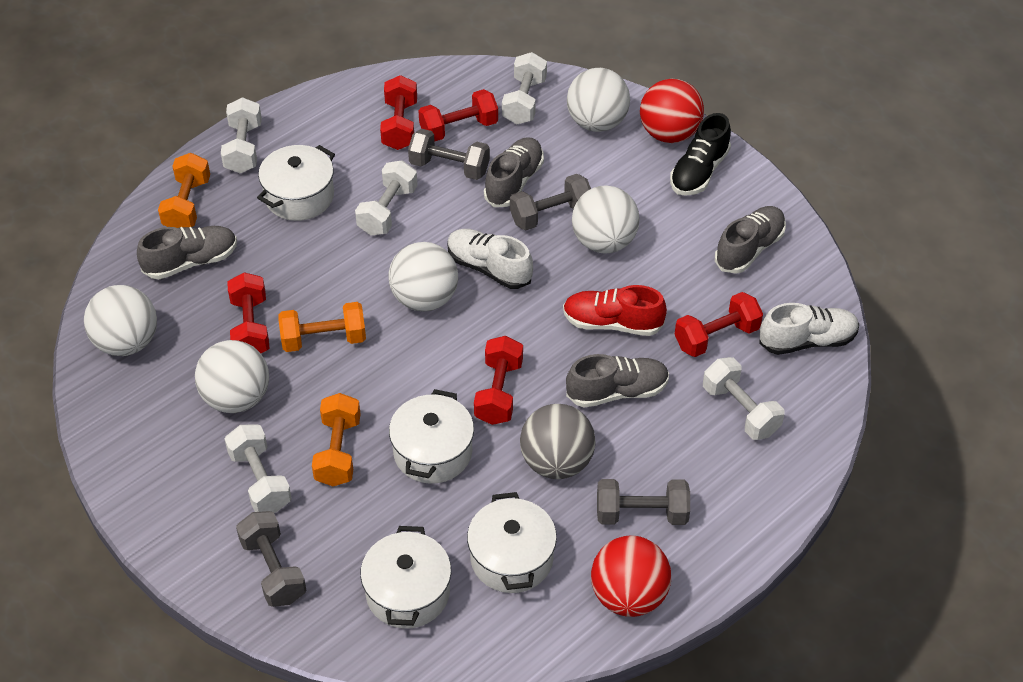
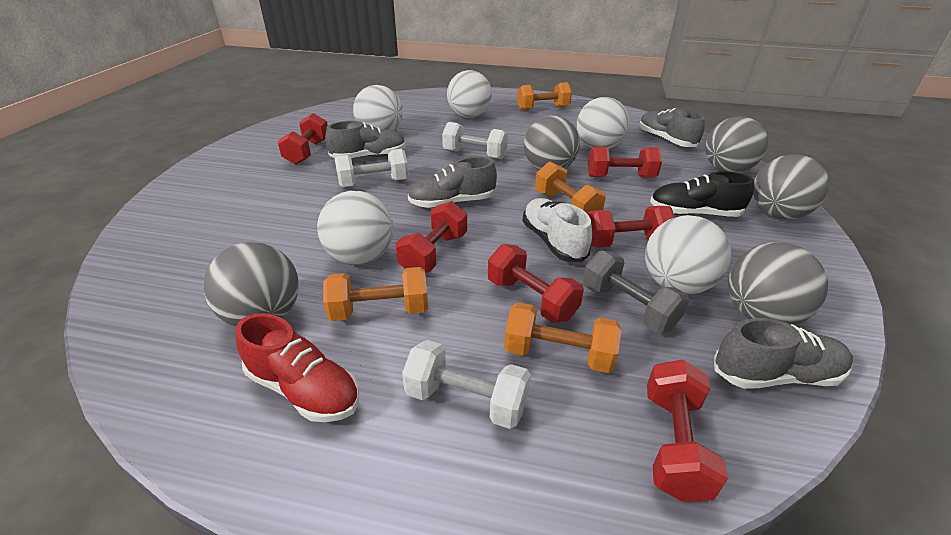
grey ball: [520,404,596,479] = 1 -> [203,242,299,327] [524,115,580,170] [705,117,768,173] [728,242,828,325] [753,154,829,219] = 5
grey dumbbell: [236,511,306,607] [408,129,490,180] [510,174,591,231] [597,479,690,525] = 4 -> [583,250,689,333] = 1
orange dumbbell: [158,153,210,228] [278,302,366,352] [312,393,361,486] = 3 -> [323,267,428,321] [504,302,621,373] [517,82,572,111] [535,162,606,213] = 4
red ball: [591,535,671,617] [640,79,704,143] = 2 -> none = 0
red dumbbell: [227,272,270,353] [380,75,417,150] [419,89,498,141] [474,336,523,425] [675,292,763,357] = 5 -> [277,113,328,165] [396,201,467,273] [488,244,584,323] [587,206,675,248] [588,147,662,178] [647,360,728,502] = 6
white dumbbell: [221,97,262,173] [225,424,292,513] [355,160,418,236] [502,52,547,124] [703,357,785,440] = 5 -> [335,149,409,187] [402,340,531,429] [442,122,508,159] = 3
white pot: [257,145,335,221] [360,526,451,629] [389,389,474,484] [467,492,557,593] = 4 -> none = 0
white shoe: [447,229,533,289] [759,303,859,355] = 2 -> [522,198,592,262] = 1

